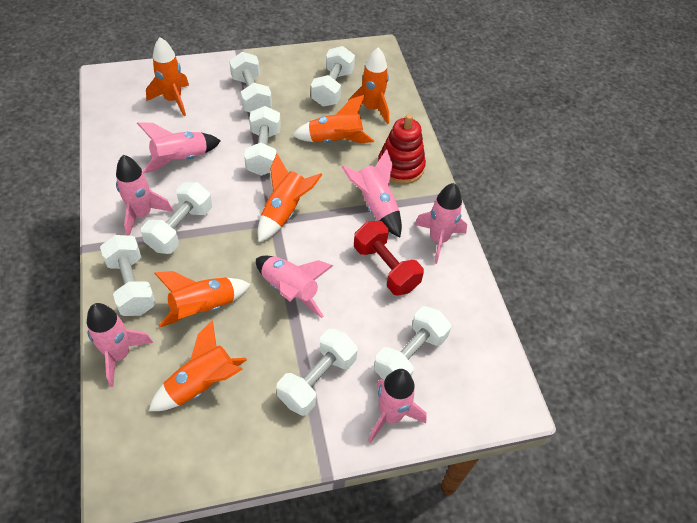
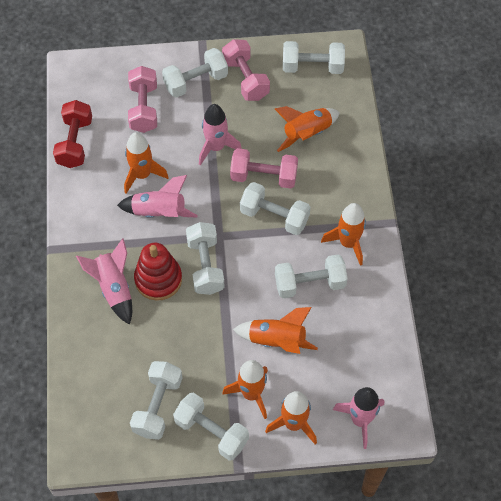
pink dumbbell: none = 0 -> [128,66,157,133] [222,39,270,101] [230,148,298,189] = 3
pink rocket: [87,303,153,387] [116,155,173,236] [137,122,221,173] [256,256,333,318] [342,149,402,237] [368,369,427,443] [414,183,467,264] = 7 -> [76,238,132,325] [117,175,198,218] [199,104,242,165] [333,387,384,449] = 4

